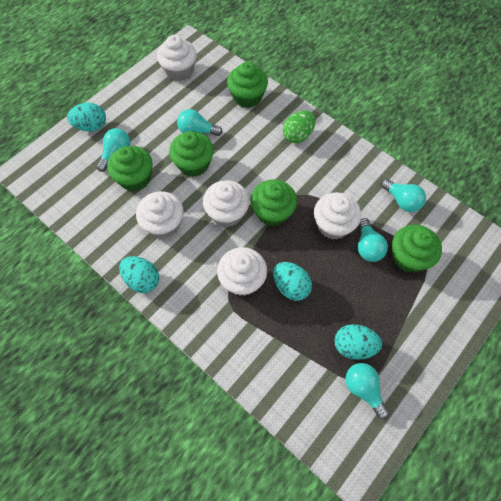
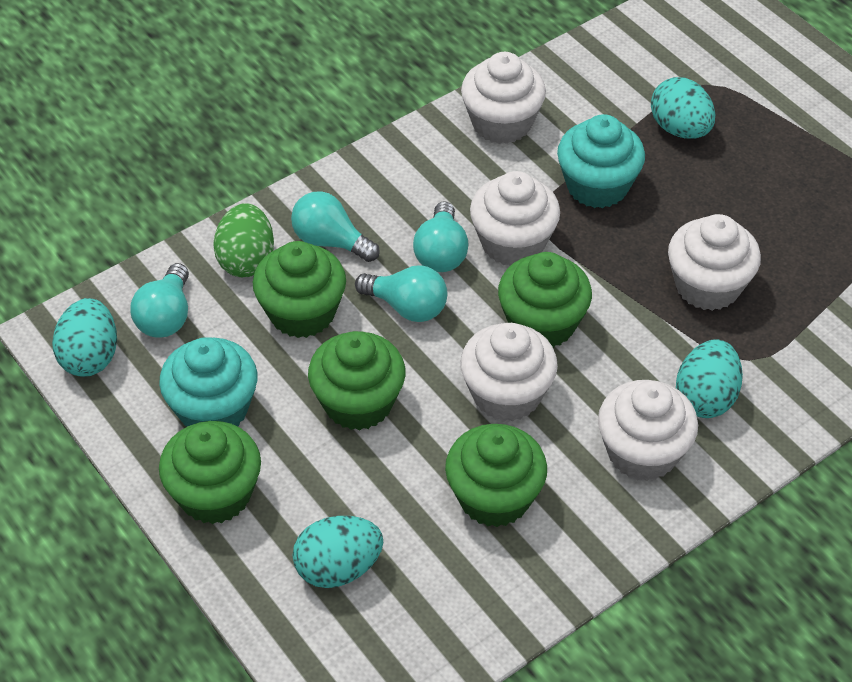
turquoise cupcake: none = 0 -> [159,337,258,427] [557,114,645,208] = 2
turquoise light bulb: [96,128,130,172] [177,109,223,136] [346,363,389,419] [358,218,388,262] [381,179,426,212] = 5 -> [130,263,189,338] [291,191,380,262] [355,265,447,322] [413,201,469,272] = 4

